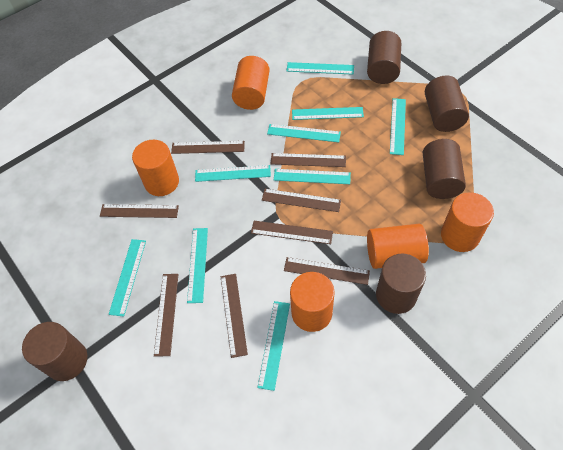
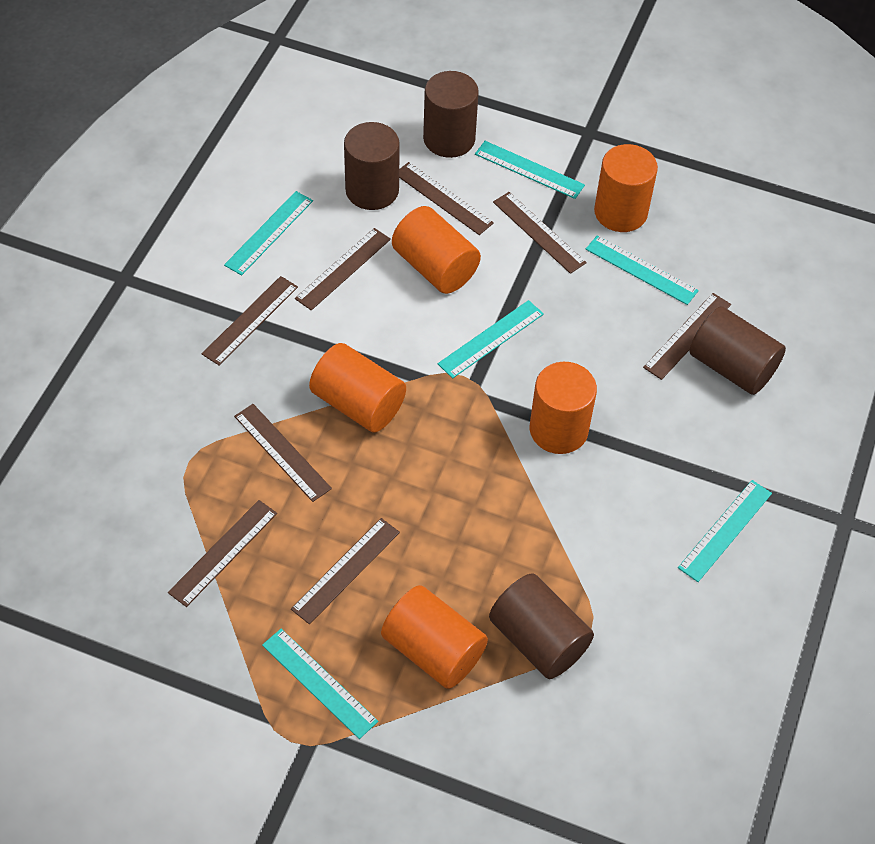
brown cylinder: [22,322,87,381] [367,31,401,84] [376,253,426,314] [423,139,466,199] [425,75,469,132] = 5 -> [344,122,400,210] [423,71,479,158] [489,574,594,679] [689,306,786,395] = 4
turquoise ruler: [109,239,146,317] [187,228,208,303] [195,165,271,182] [257,301,290,391] [267,124,341,142] [274,169,351,184] [286,62,354,75] [292,107,364,120] [390,98,406,155] = 9 -> [224,191,313,275] [262,629,378,739] [438,300,544,378] [475,141,585,199] [586,235,699,305] [678,480,772,582] = 6

